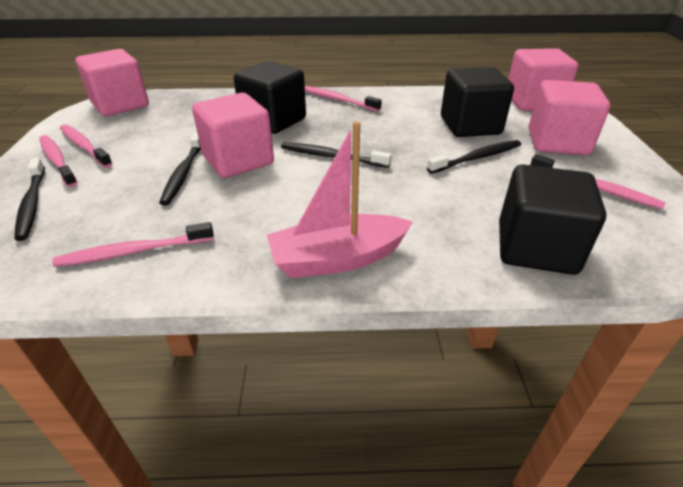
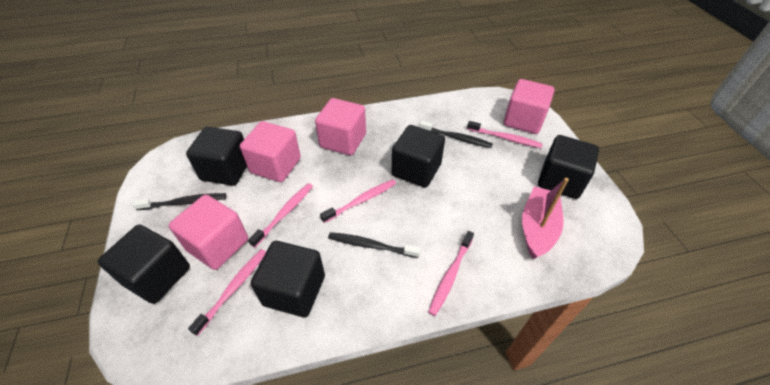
black cube: [234,61,306,134] [441,67,514,137] [499,165,607,275] = 3 -> [98,225,190,304] [186,127,247,186] [251,241,325,317] [392,125,445,188] [538,135,599,199] = 5
black toothbrush: [14,158,45,241] [159,132,201,205] [281,142,392,168] [427,140,521,174] = 4 -> [132,193,226,210] [328,232,421,258] [419,121,493,148] = 3

